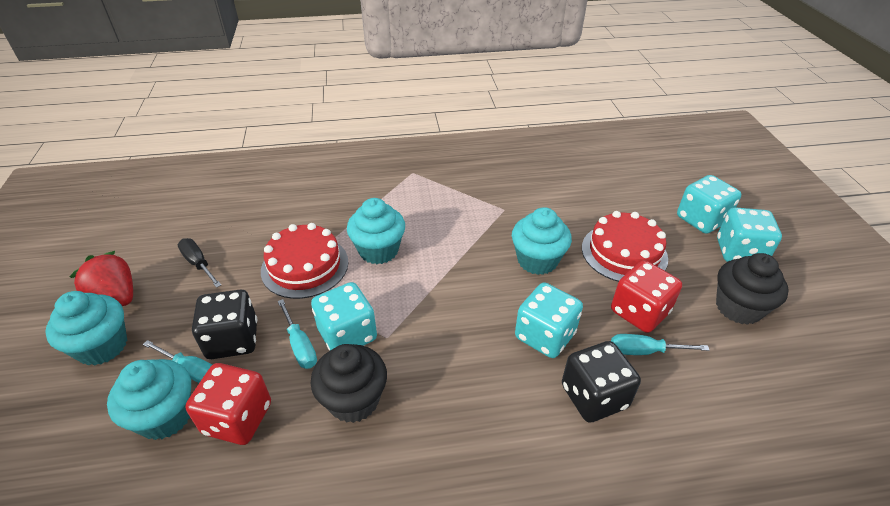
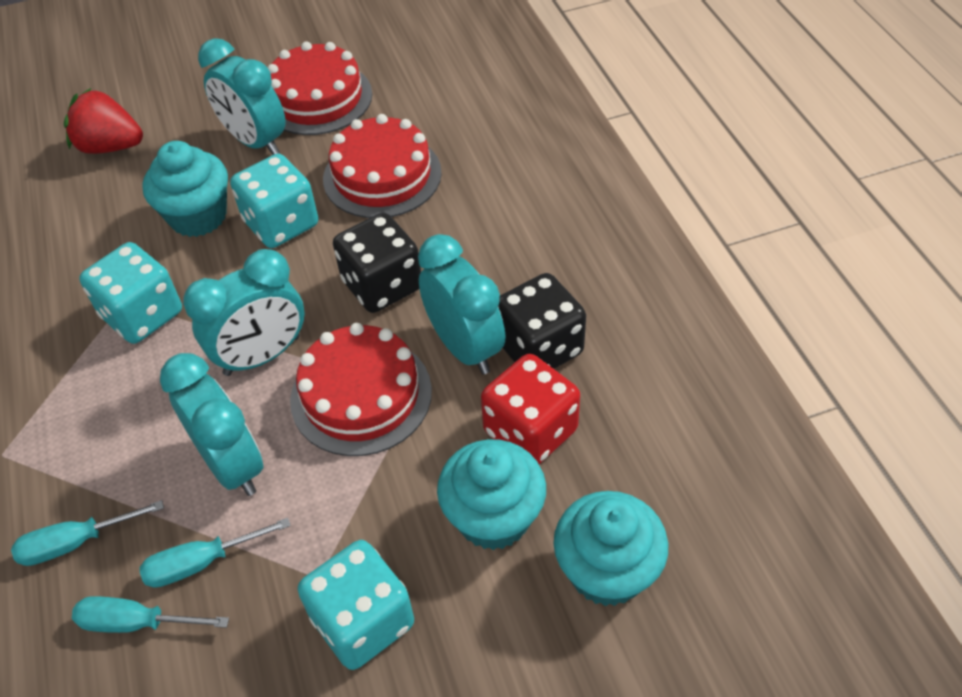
black cupcake: [311,344,387,423] [716,253,789,325] = 2 -> none = 0
black screwdriver: [178,238,221,288] = 1 -> none = 0
red cake: [261,223,348,299] [582,211,668,282] = 2 -> [267,41,372,135] [290,323,432,456] [323,114,442,218] = 3
red dice: [185,363,271,445] [611,260,682,333] = 2 -> [481,354,580,464] = 1
turquoise clock: none = 0 -> [160,353,264,496] [183,249,305,376] [198,38,285,155] [418,234,506,375] = 4
turquoise cupcake: [45,291,127,366] [107,359,191,440] [347,198,405,264] [512,207,572,275] = 4 -> [142,141,228,237] [437,439,546,550] [554,491,668,606] = 3
turquoise dice: [311,282,377,351] [515,283,583,358] [677,175,741,234] [717,207,782,262] = 4 -> [79,242,182,344] [230,154,318,248] [298,540,414,670] = 3

